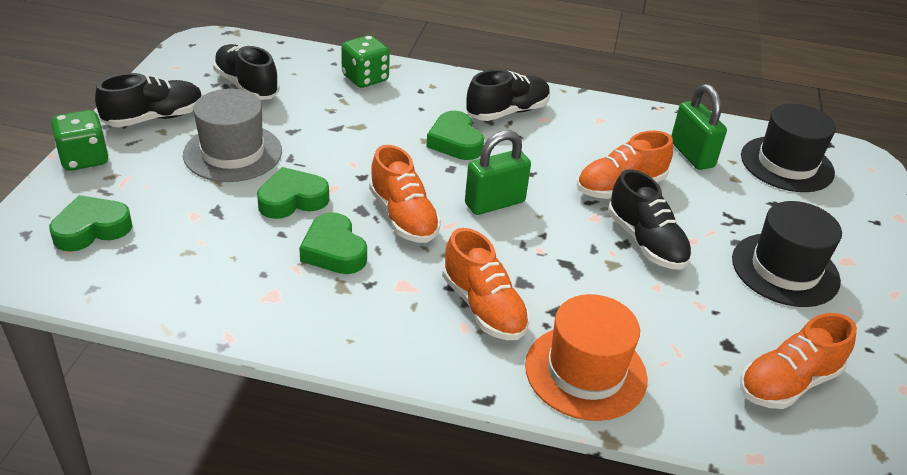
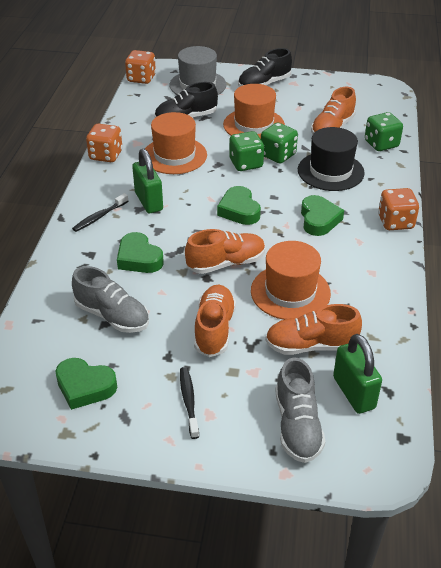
black hat: [732,201,842,307] [741,104,836,192] = 2 -> [298,127,365,191] = 1
black shoe: [95,73,203,127] [213,44,280,100] [466,69,550,121] [608,169,692,269] = 4 -> [155,82,218,117] [238,48,292,87] = 2
black toothbrush: none = 0 -> [72,193,128,232] [180,367,199,439] = 2
green dice: [51,110,109,171] [341,35,390,88] = 2 -> [229,131,264,171] [261,123,298,164] [365,112,403,151] = 3
grey shoe: none = 0 -> [72,266,149,333] [275,357,326,463] = 2
orange dice: none = 0 -> [86,124,123,162] [125,50,156,84] [378,188,419,230] = 3
orange hat: [525,294,647,421] = 1 -> [145,112,207,174] [223,84,285,139] [251,241,331,320] = 3

